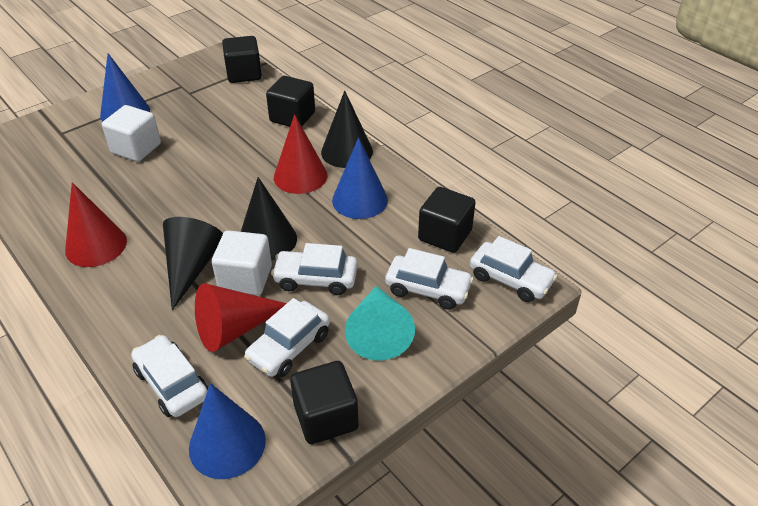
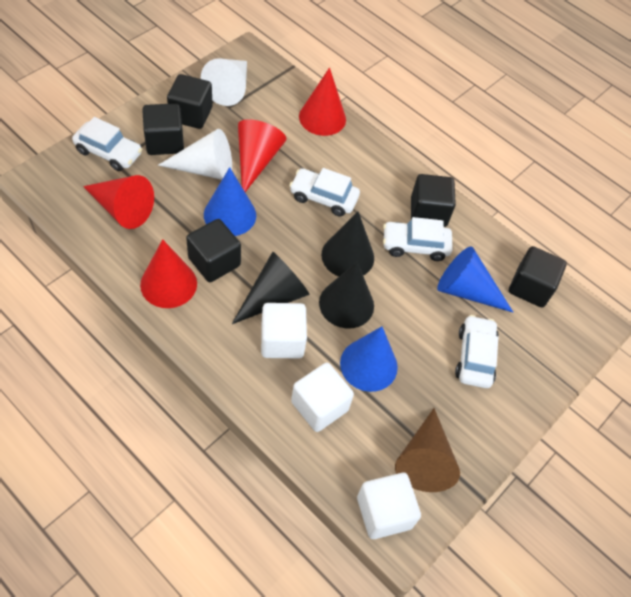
black cube: [222,36,262,83] [266,76,315,127] [290,361,358,444] [418,187,476,253] = 4 -> [142,103,184,155] [167,74,212,129] [186,219,241,282] [411,174,456,227] [509,246,567,307] = 5
brown cone: none = 0 -> [395,408,460,492] = 1
red cone: [65,182,127,267] [195,283,287,352] [274,114,327,194] = 3 -> [83,175,154,229] [140,239,197,308] [238,119,287,192] [299,68,346,136] = 4
turquoise cone: [345,286,415,361] = 1 -> none = 0
white car: [131,335,208,417] [244,298,330,377] [271,243,358,295] [385,248,474,310] [470,236,557,302] = 5 -> [72,117,142,171] [289,168,360,217] [383,217,453,261] [455,315,499,388] = 4
white cone: none = 0 -> [158,129,232,180] [201,58,247,106] = 2
white cube: [102,105,161,162] [212,230,272,296] = 2 -> [261,303,307,358] [291,363,354,432] [357,473,421,539] = 3

